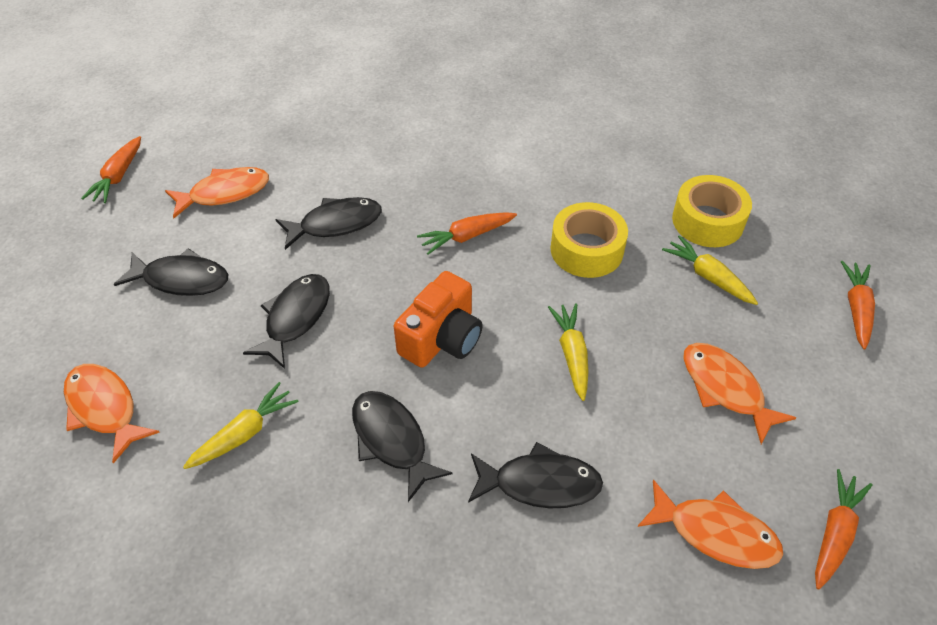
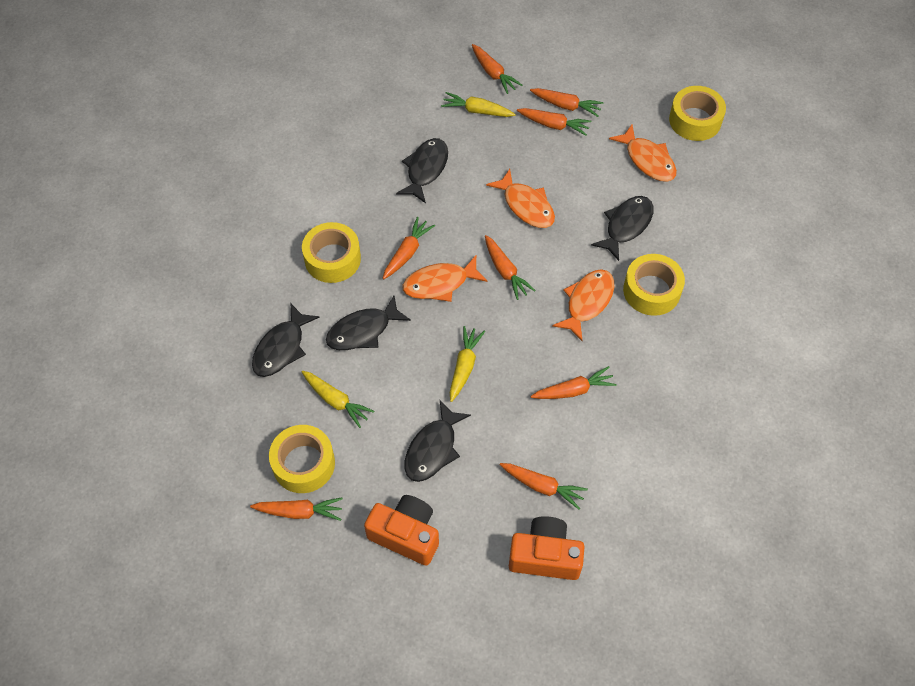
orange camera: [394,271,483,368] = 1 -> [364,495,439,566] [509,516,584,580] = 2
orange carrot: [81,136,141,203] [417,212,517,255] [815,469,872,590] [841,261,875,349] = 4 -> [250,498,343,521] [382,217,435,279] [472,44,522,94] [485,235,536,300] [500,463,588,509] [517,108,591,136] [530,88,604,117] [531,366,617,399] = 8
yellow tape: [551,202,628,278] [672,175,752,247] = 2 -> [269,425,335,493] [302,222,361,283] [623,254,685,316] [669,86,726,141] = 4

